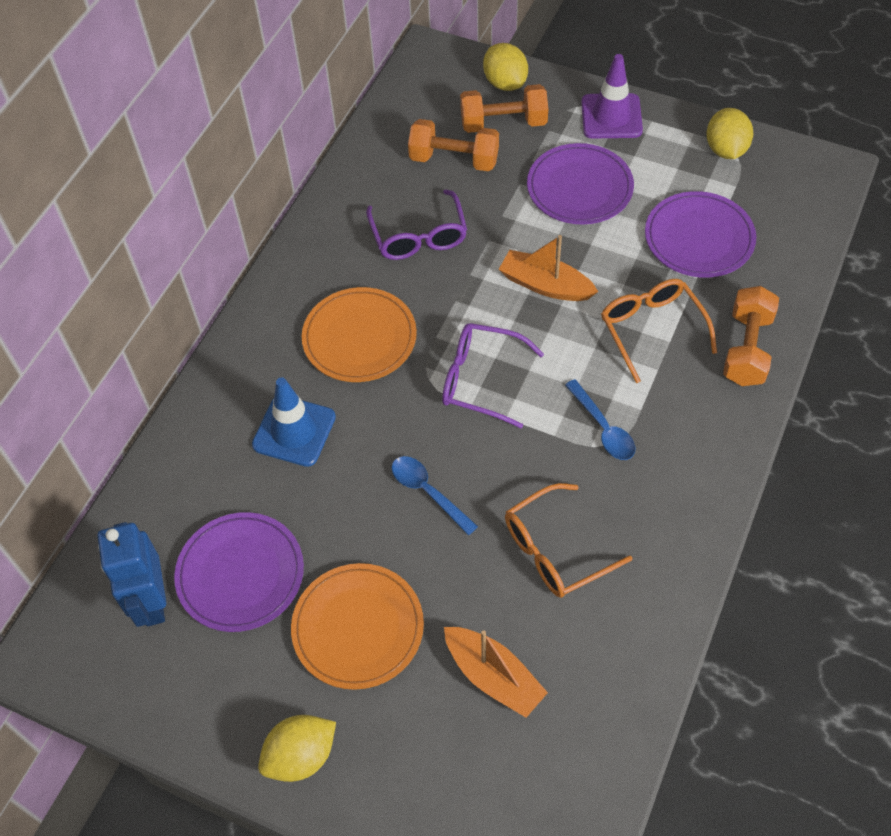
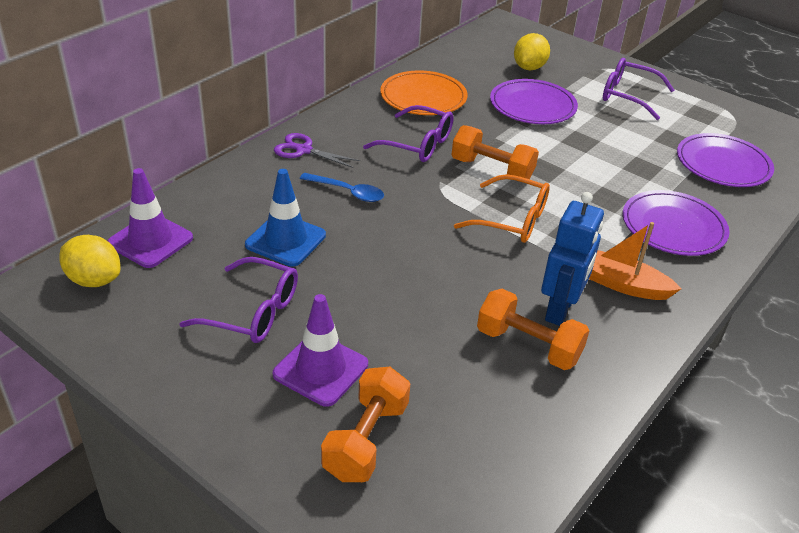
blue spoon: [392,456,478,535] [565,379,635,460] = 2 -> [300,173,384,202] = 1
orange boat: [444,627,548,718] [499,235,598,301] = 2 -> [589,222,681,300] = 1
orange glasses: [505,483,633,598] [601,279,717,383] = 2 -> [454,174,550,243] = 1
orange plate: [291,563,424,690] [302,287,417,382] = 2 -> [380,71,467,115] = 1
purple glasses: [366,189,467,260] [442,323,544,428] = 2 -> [179,257,298,343] [363,105,453,162] [603,58,674,120] = 3
purple scissors: none = 0 -> [274,133,360,168] = 1
purple traffic cone: [581,54,643,139] = 1 -> [108,168,193,268] [273,294,368,407] = 2
yellow lemon: [258,715,336,782] [483,43,528,91] [706,108,753,159] = 3 -> [59,235,120,287] [514,33,550,70] = 2

